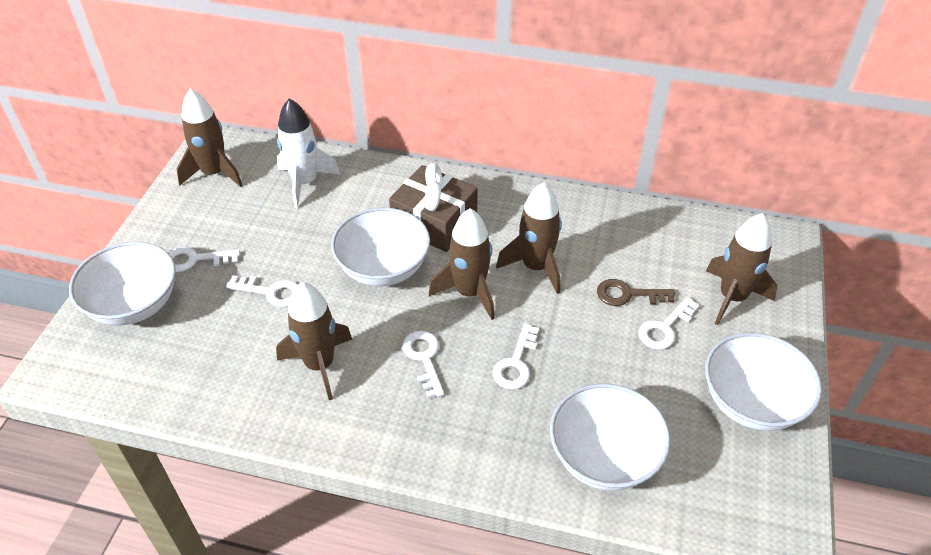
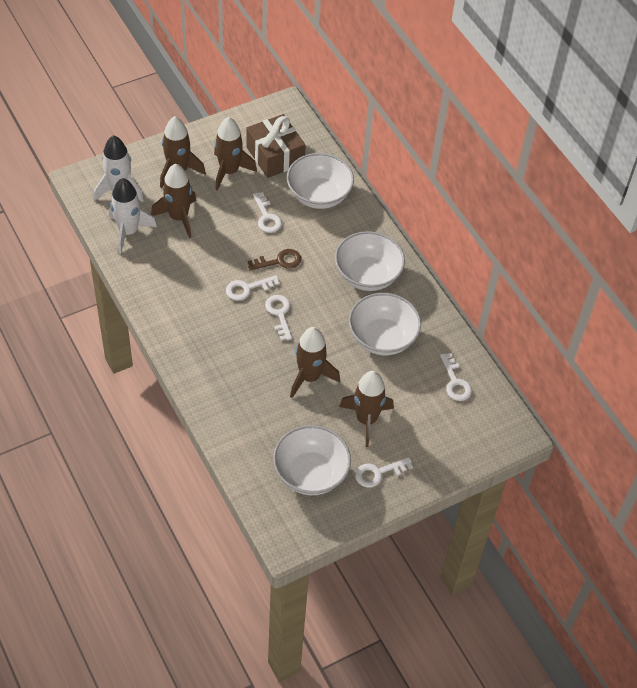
white rocket: [277,98,340,208] = 1 -> [94,135,144,202] [109,178,157,254] = 2

